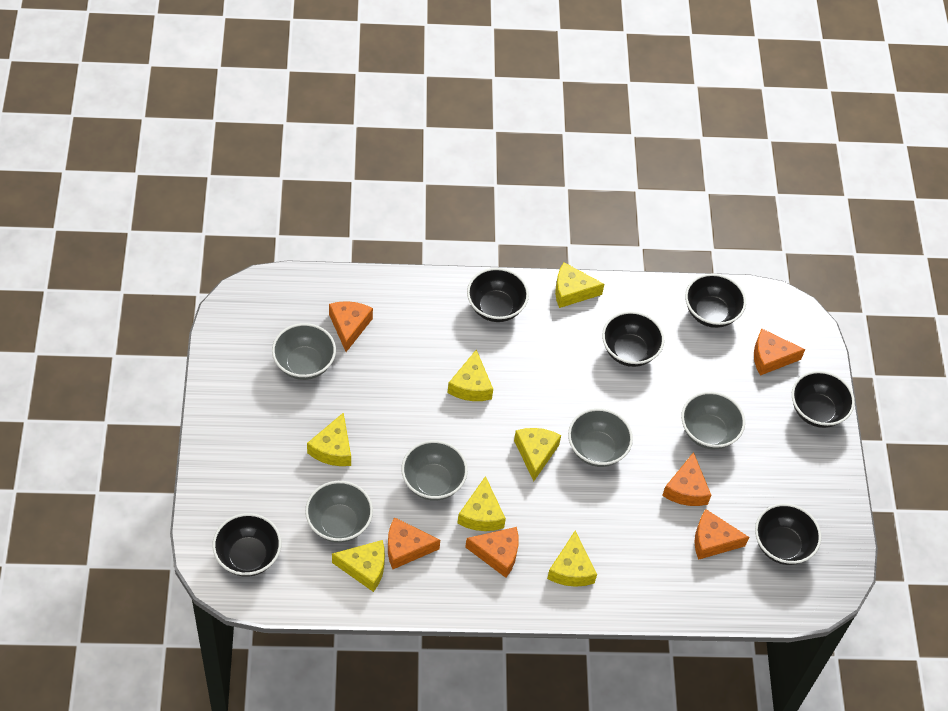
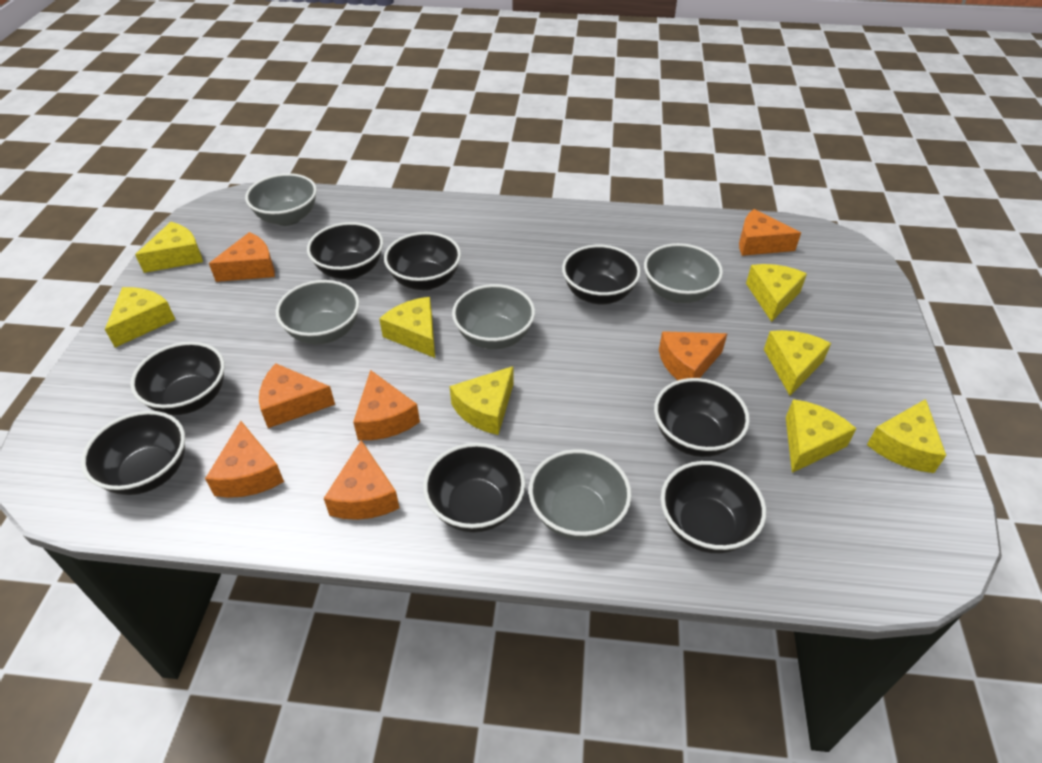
black bowl: [212,513,281,577] [467,268,529,322] [602,311,664,367] [685,273,746,328] [755,503,821,565] [792,371,855,428] = 6 -> [81,411,185,495] [131,342,225,415] [307,222,383,280] [384,232,461,290] [423,443,525,532] [562,245,641,304] [654,378,750,457] [661,461,766,553] = 8
orange cheese: [329,301,373,352] [388,517,440,569] [465,527,519,578] [662,452,711,506] [694,509,749,560] [754,329,805,376] = 6 -> [205,421,284,498] [209,232,275,282] [259,363,335,428] [324,440,400,520] [353,370,420,440] [659,331,727,380] [739,209,801,256] = 7
yellow cheese: [307,412,351,466] [332,540,385,592] [448,349,493,401] [457,476,506,531] [514,428,561,481] [547,531,597,587] [555,262,604,308] = 7 -> [105,287,176,348] [135,222,203,273] [379,297,435,358] [450,366,514,435] [746,264,807,322] [764,330,831,396] [786,399,857,473] [867,399,946,473] = 8

